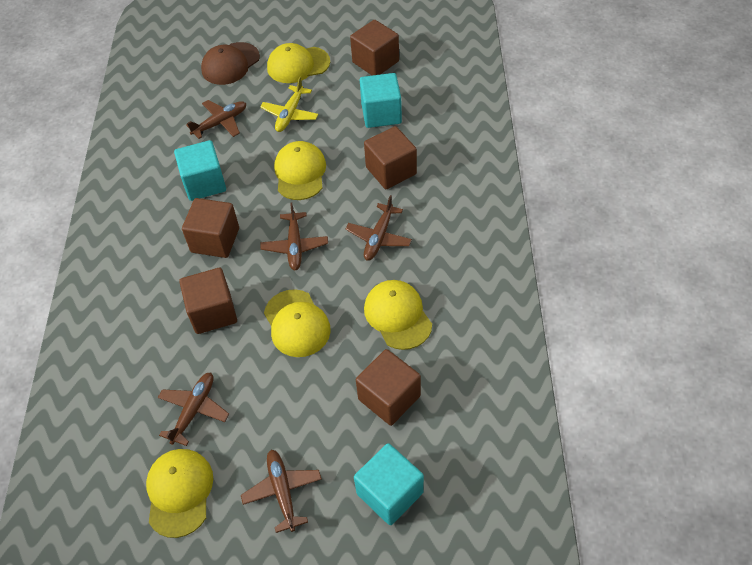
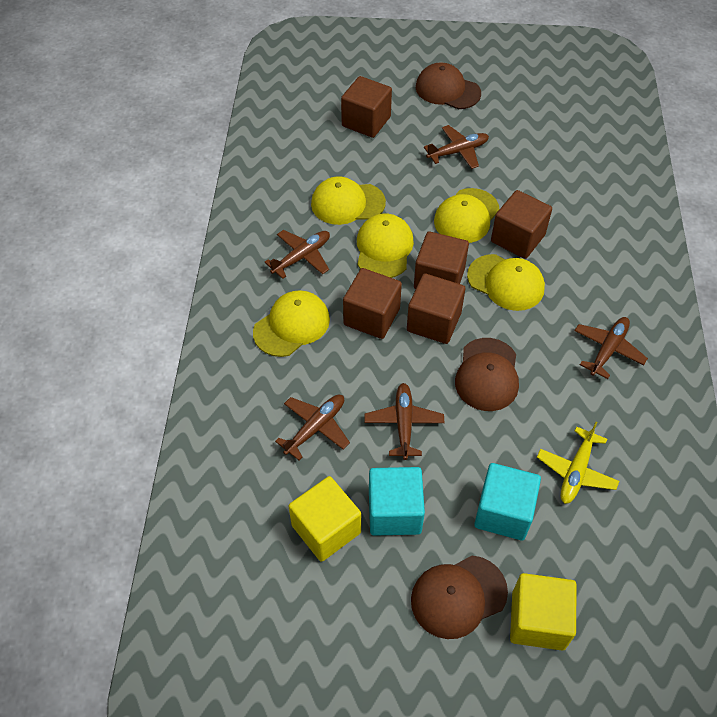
brown cap: [201,42,260,85] = 1 -> [411,556,508,639] [416,62,481,109] [455,338,519,411] = 3
turquoise cube: [174,140,226,201] [354,443,424,525] [360,73,402,128] = 3 -> [369,467,425,536] [474,463,541,540] = 2
yellow cube: none = 0 -> [289,476,361,562] [510,573,577,650] = 2

